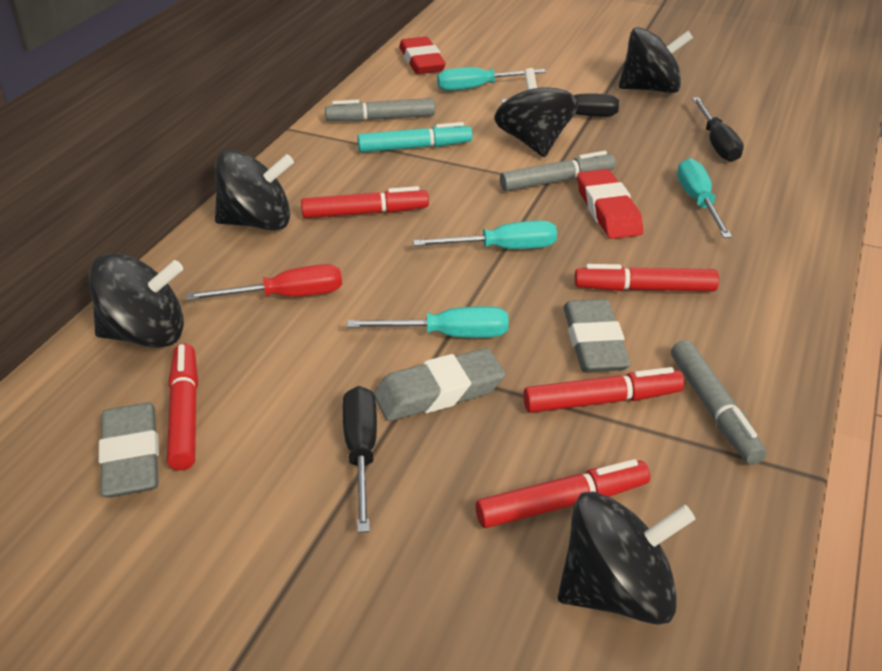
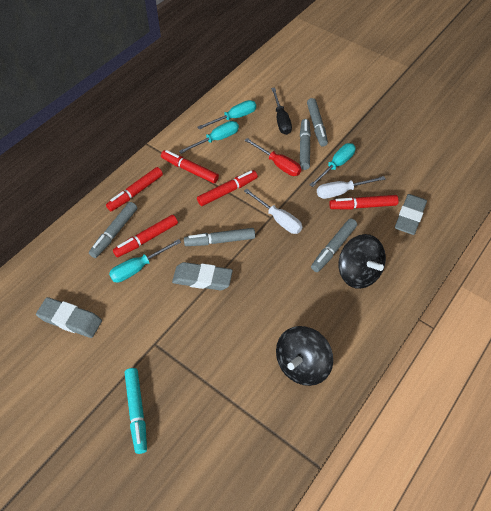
black screwdriver: [342,386,377,533] [501,94,619,117] [692,97,744,162] = 3 -> [271,88,292,135] = 1
black spinning top: [89,253,184,348] [215,150,294,231] [494,68,579,157] [558,491,695,625] [619,27,693,93] = 5 -> [276,326,333,386] [339,234,386,289] = 2
grey marker: [325,98,435,121] [500,151,616,191] [671,340,767,465] = 3 -> [89,202,137,258] [184,228,255,246] [300,119,311,170] [307,98,328,147] [311,218,357,272] = 5
red eraser: [399,36,446,74] [577,169,643,239] = 2 -> none = 0
white screwdriver: none = 0 -> [244,189,302,234] [317,176,386,199] = 2

